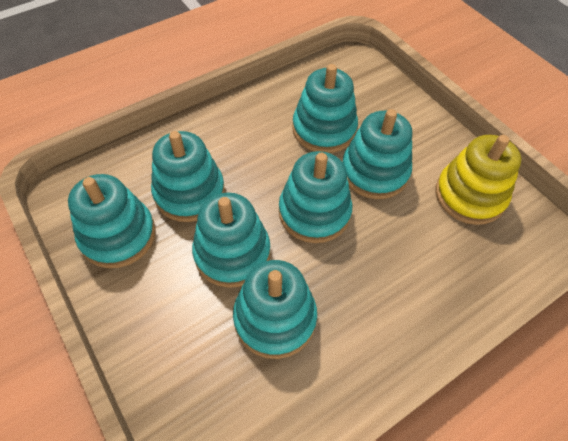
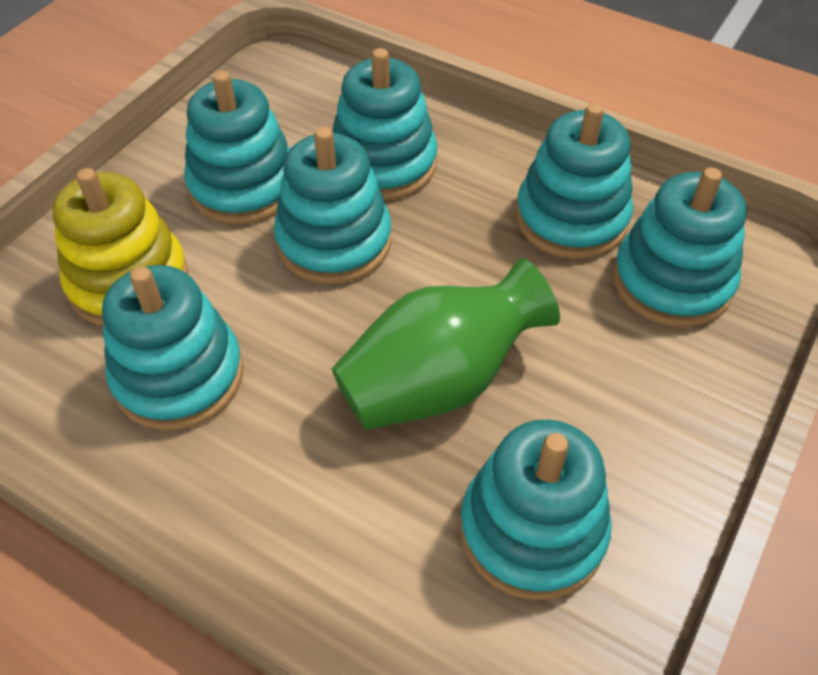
green vase: none = 0 -> [332,258,560,430] = 1

